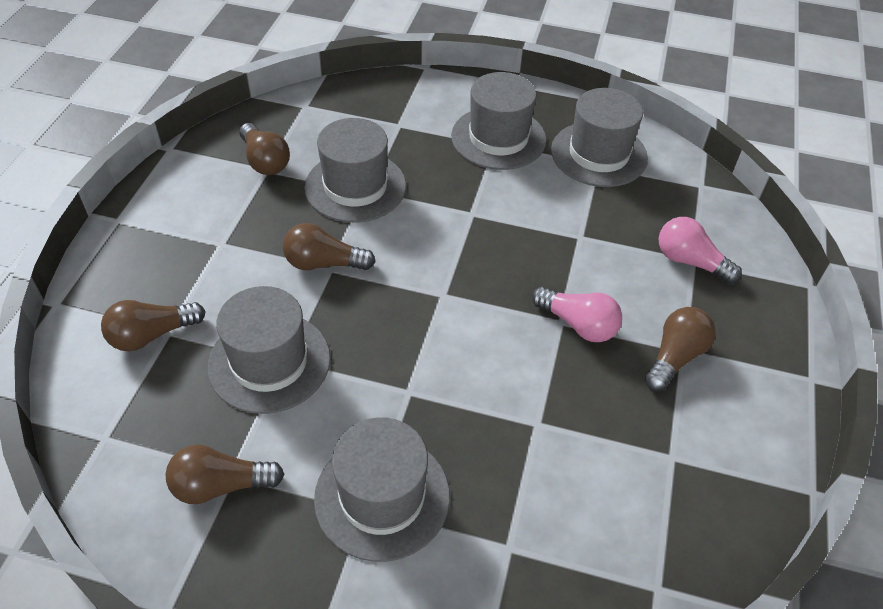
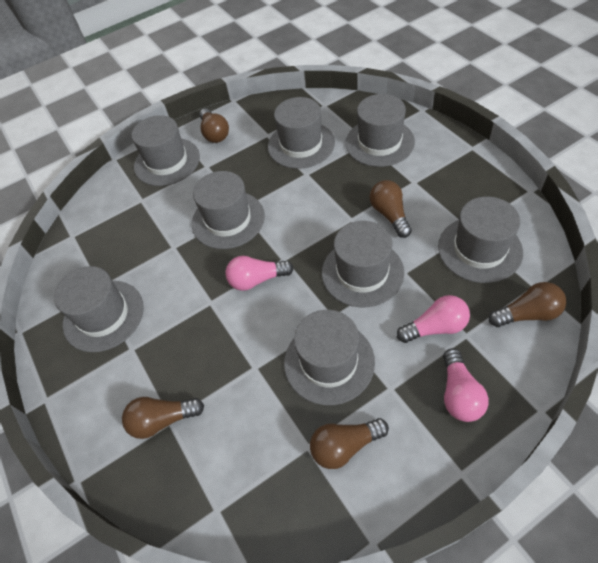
grey hat: [208,286,330,414] [304,118,406,223] [314,417,450,562] [451,72,546,170] [551,88,648,187] = 5 -> [54,266,144,352] [131,115,200,186] [192,171,265,249] [268,97,335,169] [284,310,375,405] [322,221,404,307] [345,94,415,167] [438,197,523,283] = 8
pink light bulb: [532,287,622,342] [659,217,742,284] = 2 -> [226,256,294,291] [397,295,470,343] [443,349,489,422] = 3

